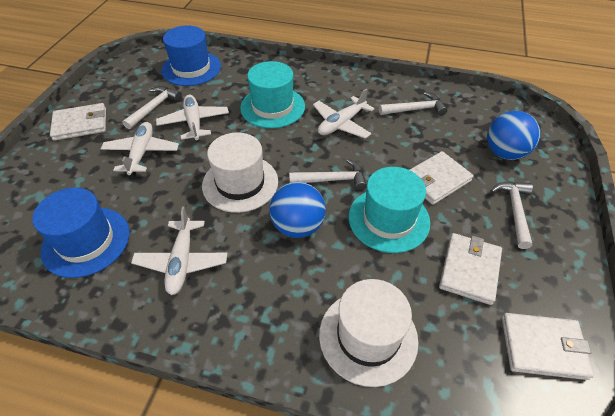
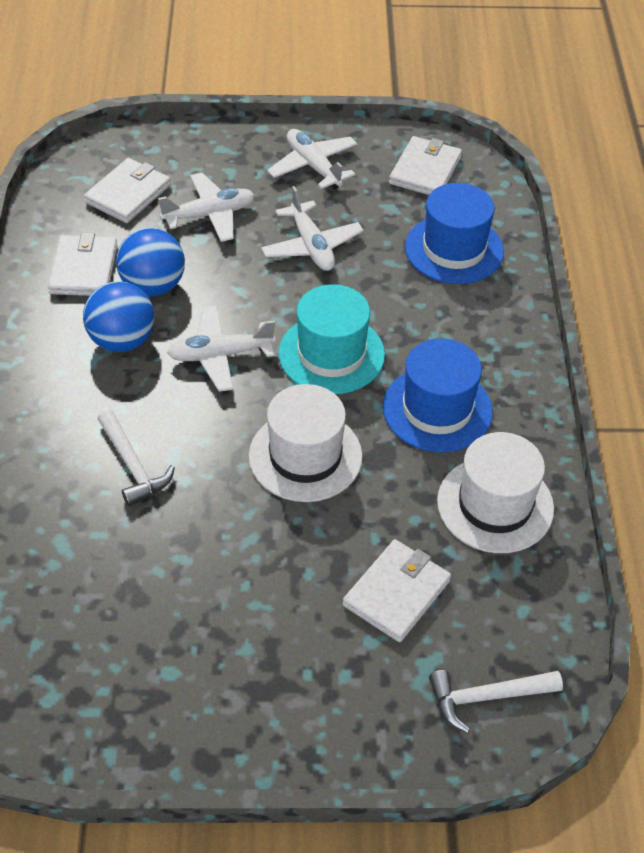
turquoise hat: [240,61,305,128] [348,167,430,253] = 2 -> [278,284,385,394] = 1
white hammer: [122,86,182,129] [289,159,367,191] [379,92,447,116] [491,182,533,249] = 4 -> [98,409,175,506] [429,670,563,733] = 2

